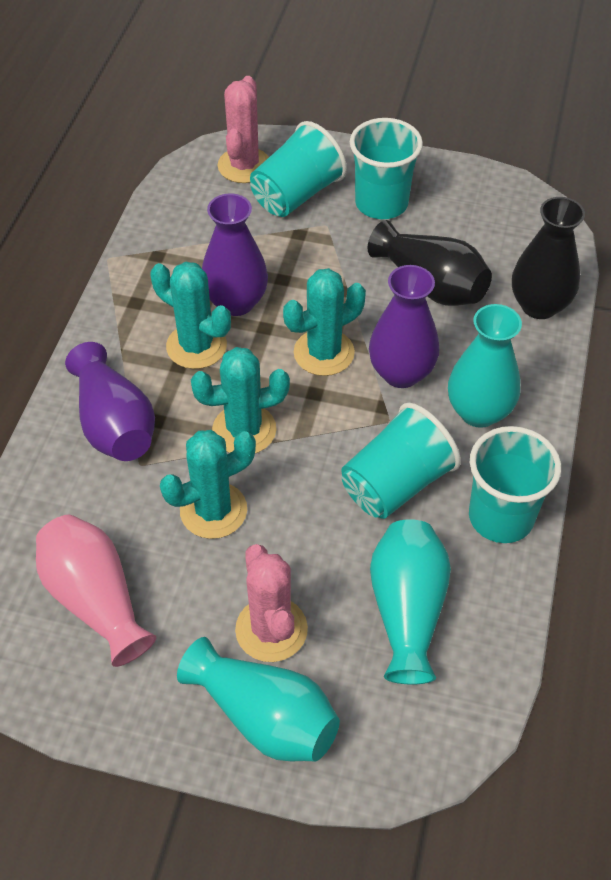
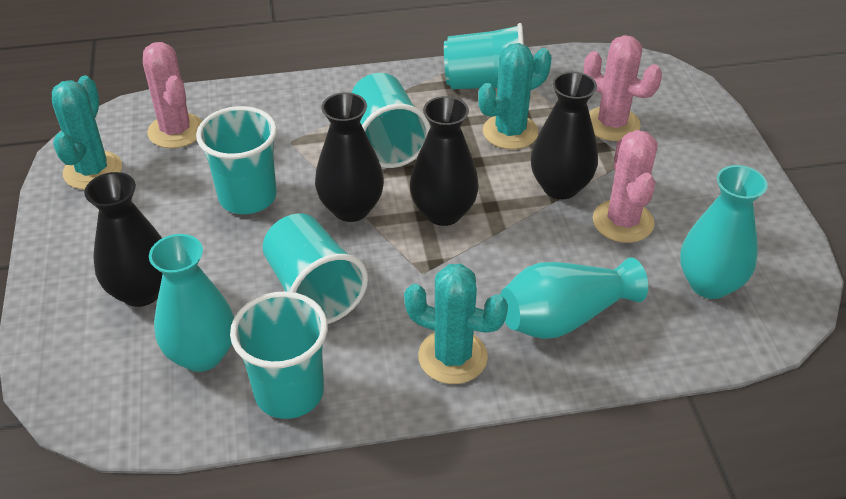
black vase: [368,220,492,306] [512,197,585,319] = 2 -> [84,172,163,307] [315,92,384,222] [410,96,479,226] [531,72,598,199] = 4
pink cactus: [218,76,269,183] [235,544,308,662] = 2 -> [143,42,202,148] [584,35,662,141] [593,130,657,243] = 3
pink vase: [36,515,156,667] = 1 -> none = 0
purple vase: [65,342,155,461] [202,193,268,316] [369,265,439,388] = 3 -> none = 0
turquoise cactus: [151,262,231,369] [160,430,256,539] [191,347,290,453] [283,268,366,376] = 4 -> [52,75,122,190] [404,264,508,384] [478,43,551,149] = 3
turquoise cup: [250,121,347,217] [341,403,461,519] [350,118,423,219] [469,426,561,543] = 4 -> [196,106,277,214] [230,292,328,419] [263,213,368,324] [352,73,430,168] [444,23,524,89] = 5

